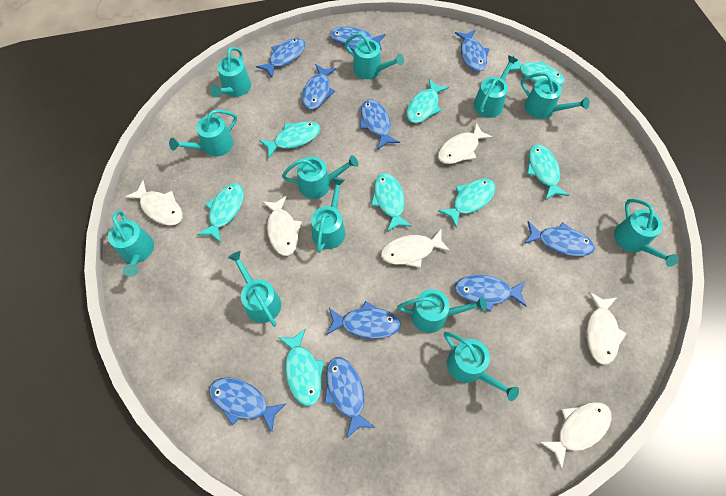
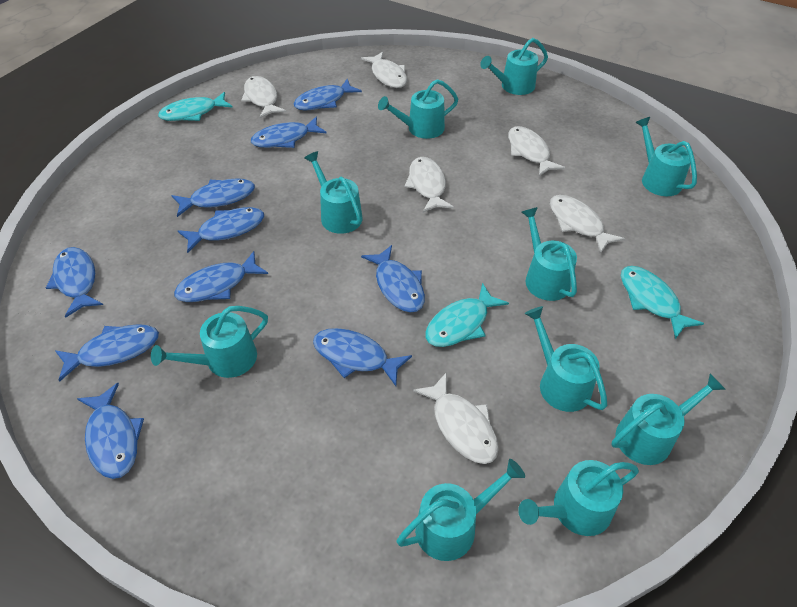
turquoise fish: [197,183,244,243] [259,121,321,158] [278,329,324,406] [371,173,412,232] [406,78,449,123] [438,179,496,228] [509,55,565,86] [527,144,569,200] = 8 -> [158,92,233,121] [425,283,509,347] [621,266,704,339] = 3
turquoise watering can: [108,210,154,277] [169,110,237,156] [210,47,251,97] [228,251,281,327] [282,155,358,199] [311,177,345,253] [345,33,404,79] [397,289,487,333] [444,332,519,401] [473,55,518,118] [521,72,589,119] [614,199,679,267] = 12 -> [151,306,268,378] [304,151,362,234] [378,79,458,139] [396,459,525,561] [480,38,548,95] [518,460,639,536] [522,207,577,301] [525,306,607,412] [611,374,726,465] [635,117,697,196] = 10

